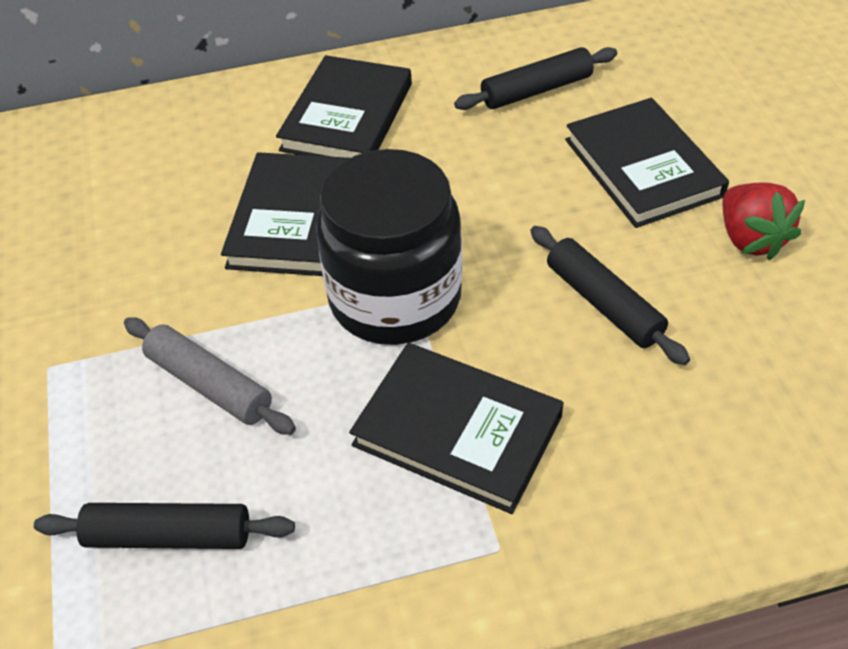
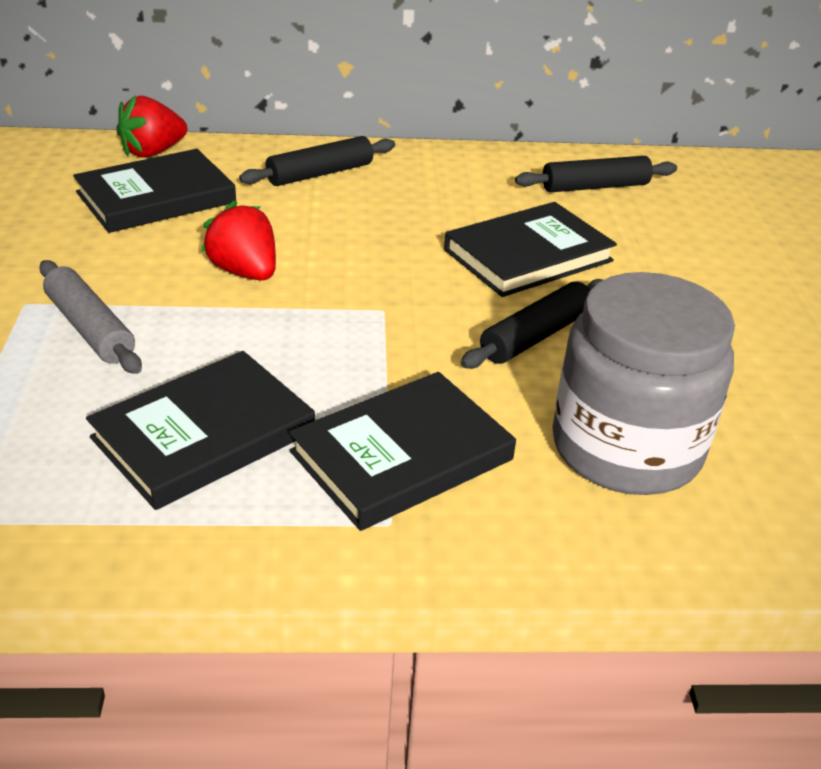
black jar: [316,149,462,345] = 1 -> none = 0
grey jar: none = 0 -> [552,272,735,495] = 1
red strawberry: [723,183,805,260] = 1 -> [116,95,187,158] [201,201,276,281] = 2

